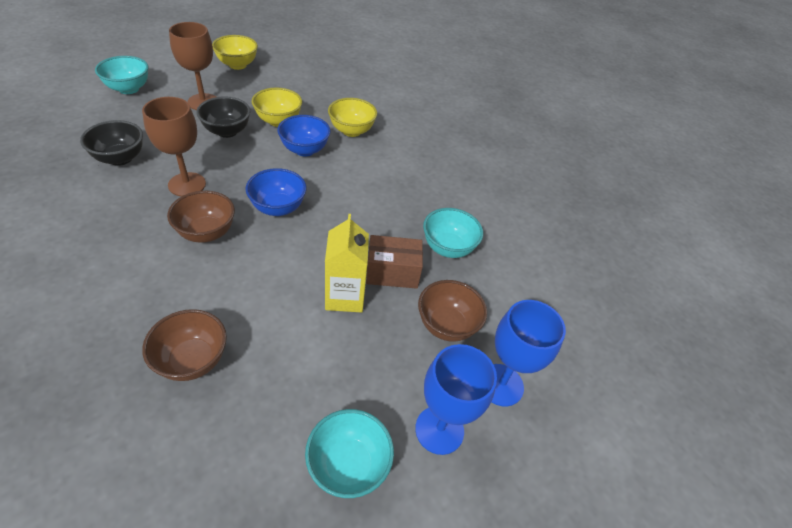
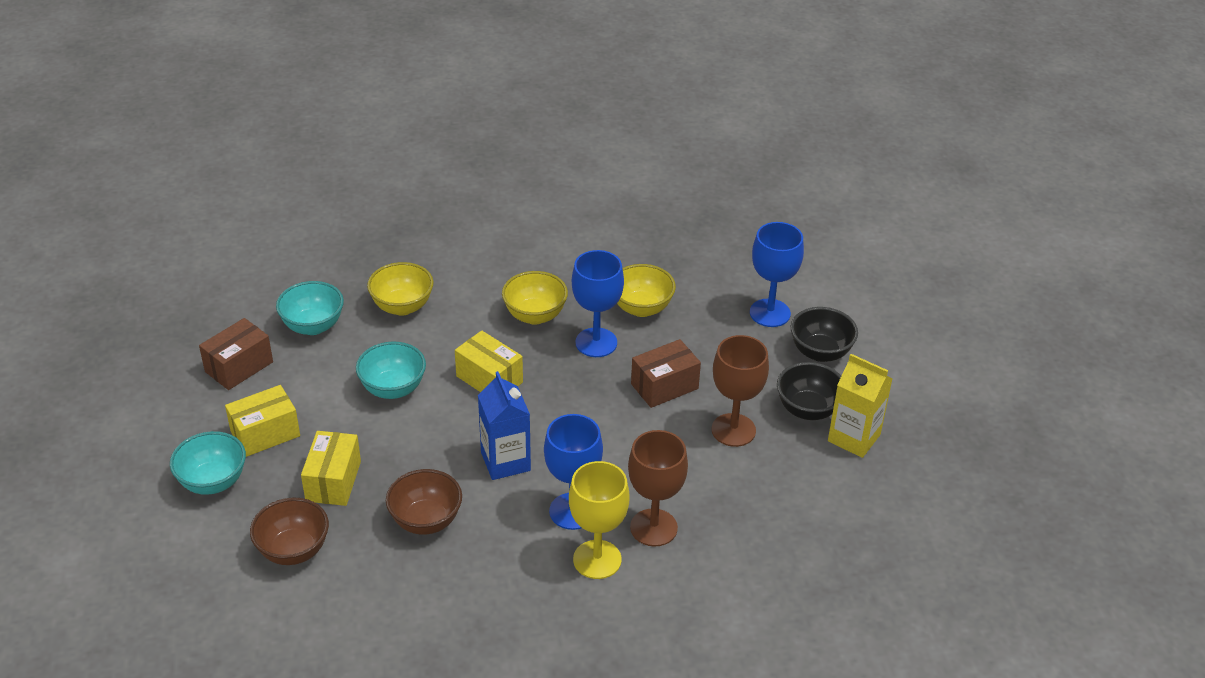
blue bowl: [245,168,307,216] [277,115,331,157] = 2 -> none = 0
blue carton: none = 0 -> [478,371,531,480] = 1
blue goblet: [415,344,497,455] [491,300,566,406] = 2 -> [544,414,603,530] [572,250,624,357] [750,222,804,327] = 3
brown bowl: [142,309,227,381] [167,191,235,243] [418,280,487,342] = 3 -> [250,498,329,565] [386,469,462,535] = 2
brown box: [366,235,423,289] = 1 -> [199,318,273,390] [631,339,701,408] = 2
yellow box: none = 0 -> [225,385,300,457] [301,431,361,506] [455,330,523,392] = 3
yellow goblet: none = 0 -> [569,461,629,579] = 1

